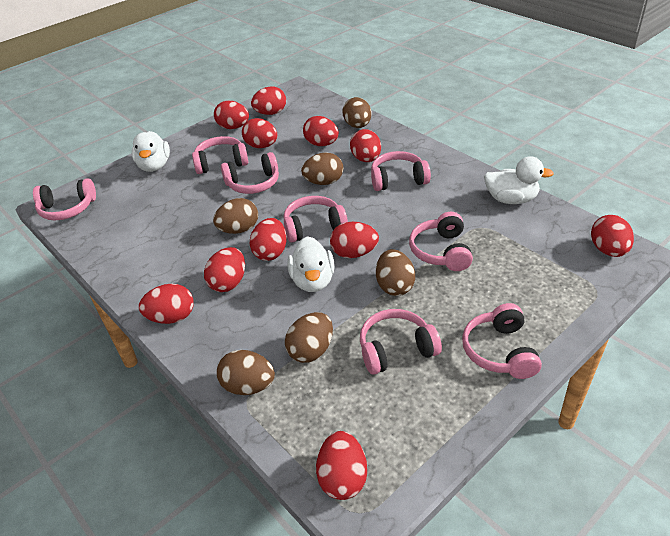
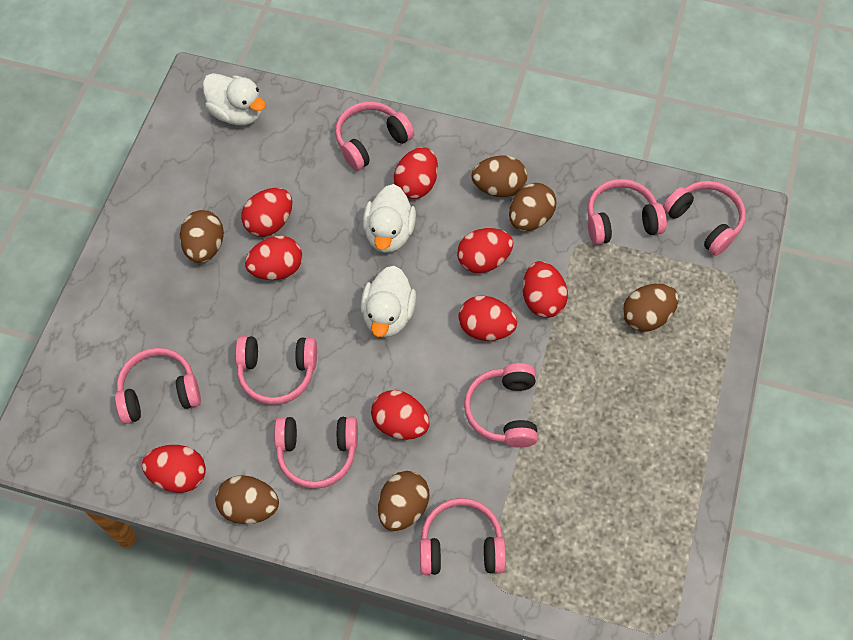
red egg: [139,284,194,324] [204,247,245,292] [214,101,249,129] [242,118,278,148] [250,218,287,261] [251,86,286,115] [303,116,339,146] [316,431,367,500] [330,222,379,258] [350,129,381,162] [591,215,634,257] = 11 -> [142,445,206,493] [241,188,292,237] [245,236,303,280] [371,390,429,440] [394,147,438,199] [457,228,513,273] [458,296,517,341] [523,261,568,318] = 8

